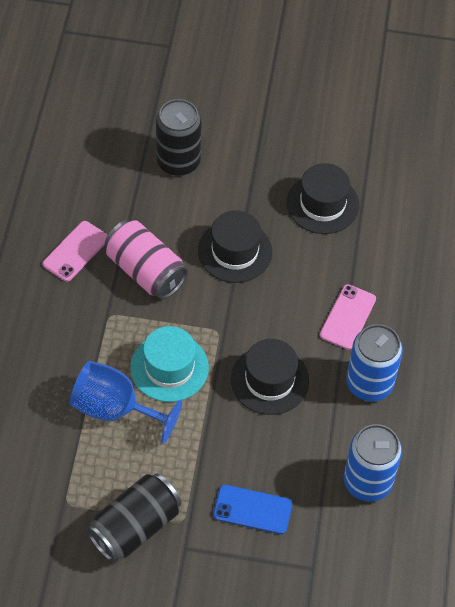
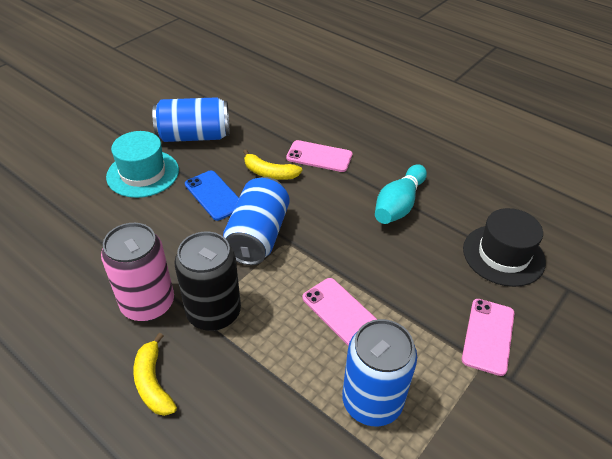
black can: [86,473,181,562] [156,99,202,176] = 2 -> [174,232,241,331] = 1
black hat: [198,210,272,283] [231,339,309,415] [287,163,359,234] = 3 -> [463,208,546,287] = 1
blue can: [344,424,402,502] [346,324,403,401] = 2 -> [152,97,230,142] [223,177,290,265] [342,319,417,427] = 3
blue goblet: [70,361,182,444] = 1 -> none = 0
pink phone: [43,221,108,282] [320,284,376,350] = 2 -> [286,140,352,172] [302,278,377,346] [462,299,515,376] = 3
turquoise bowling pin: none = 0 -> [375,164,427,224] = 1
yellow banana: none = 0 -> [133,333,177,416] [243,149,302,180] = 2

